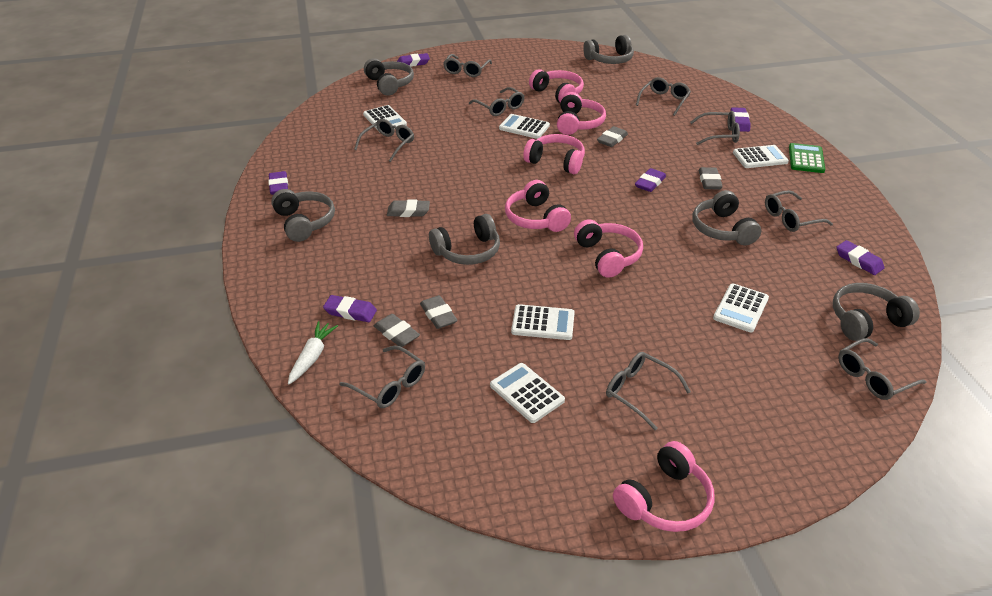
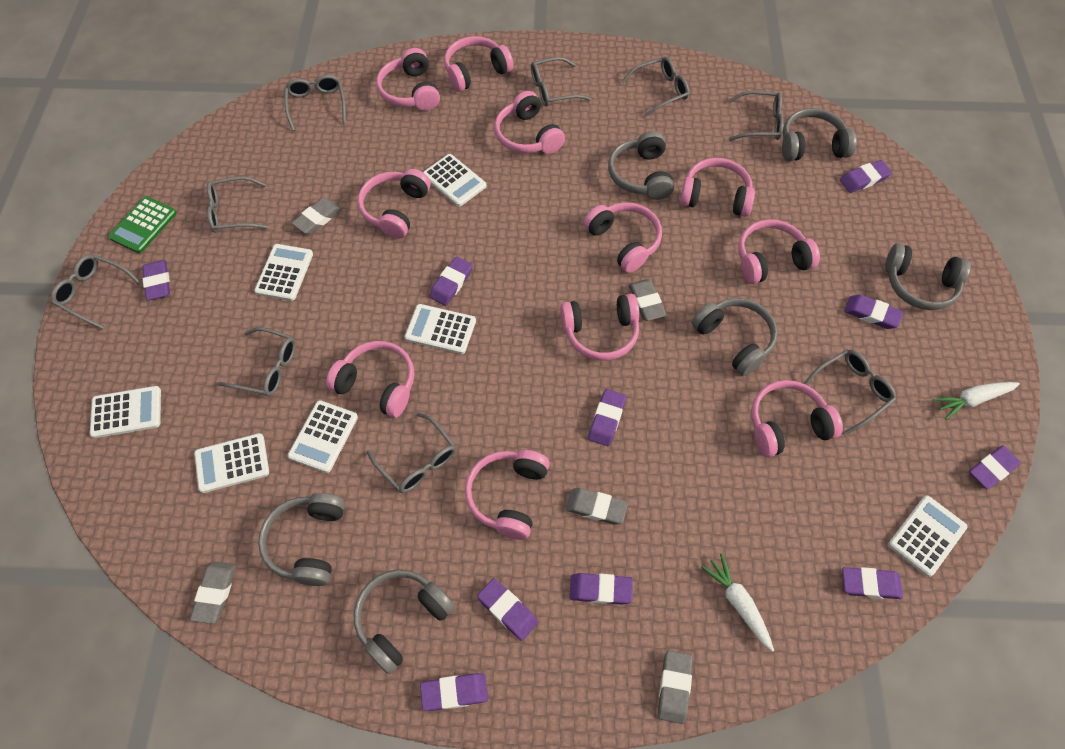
pink headphones: [505,180,571,232] [523,134,585,174] [529,69,584,103] [557,92,606,135] [574,219,643,278] [613,441,715,532] = 6 -> [326,341,414,418] [358,169,431,239] [376,48,440,111] [444,36,513,92] [465,450,550,540] [494,91,565,154] [560,294,639,361] [584,202,662,273] [680,158,755,217] [738,219,820,284] [751,380,843,457] = 11
purple eraser: [268,171,288,195] [323,295,377,322] [397,53,430,67] [635,168,666,192] [731,107,751,132] [836,240,885,275] = 6 -> [143,260,170,300] [420,673,488,711] [429,257,473,306] [477,578,538,641] [569,573,633,605] [588,389,626,446] [840,160,892,193] [842,567,903,599] [844,294,903,329] [969,445,1021,490] = 10
white calculator: [363,105,407,130] [490,363,565,423] [499,114,550,139] [511,304,575,340] [713,283,769,332] [733,145,789,168] = 6 -> [90,386,161,438] [194,433,269,493] [254,244,313,301] [288,400,358,473] [405,304,476,354] [423,154,486,207] [888,495,967,577] = 7
white carrot: [288,321,338,384] = 1 -> [701,553,774,652] [933,382,1020,420] = 2

